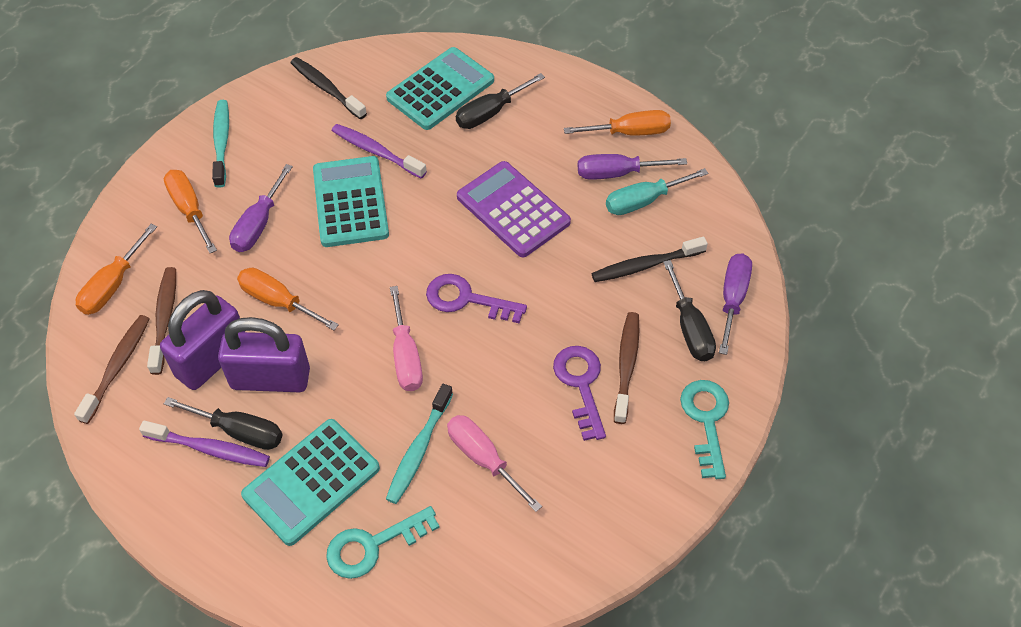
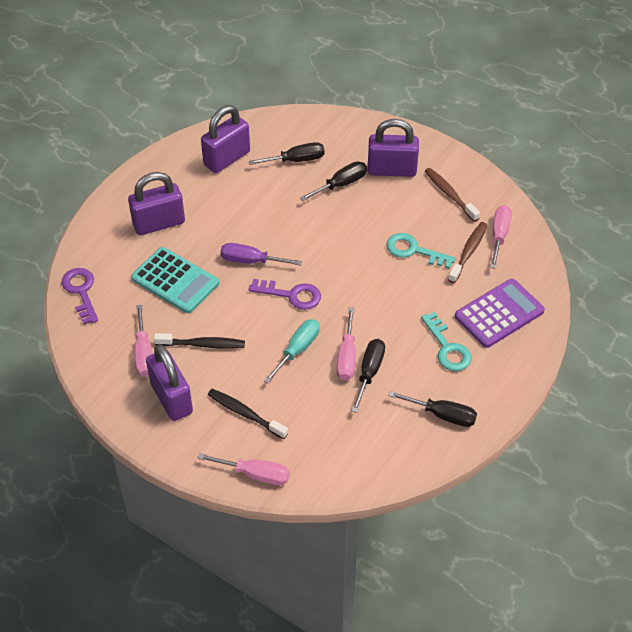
black screwdriver: [164,397,283,450] [456,73,545,129] [663,260,716,361] = 3 -> [249,142,325,165] [300,161,367,201] [351,339,385,413] [388,391,477,427] = 4
brown toothbrush: [74,315,150,424] [147,267,176,375] [614,312,639,424] = 3 -> [425,168,480,222] [448,222,488,283] = 2
orange screwdriver: [76,224,157,315] [164,170,217,253] [237,268,339,330] [564,110,671,136] = 4 -> none = 0
pink screwdriver: [390,286,423,391] [447,415,542,512] = 2 -> [134,305,153,377] [197,453,289,485] [337,307,356,380] [490,205,512,269] = 4
purple padlock: [160,290,245,390] [218,317,310,392] = 2 -> [128,172,185,235] [146,344,193,421] [201,105,250,173] [368,119,419,177] = 4
purple screwdriver: [229,164,293,252] [578,154,687,180] [719,253,752,355] = 3 -> [220,243,302,266] = 1
purple toothbrush: [139,421,270,467] [332,124,427,179] = 2 -> none = 0
turquoise calculator: [241,419,380,546] [313,156,389,247] [386,47,494,130] = 3 -> [131,247,219,314] = 1
turquoise toothbrush: [212,100,229,188] [386,384,453,504] = 2 -> none = 0

